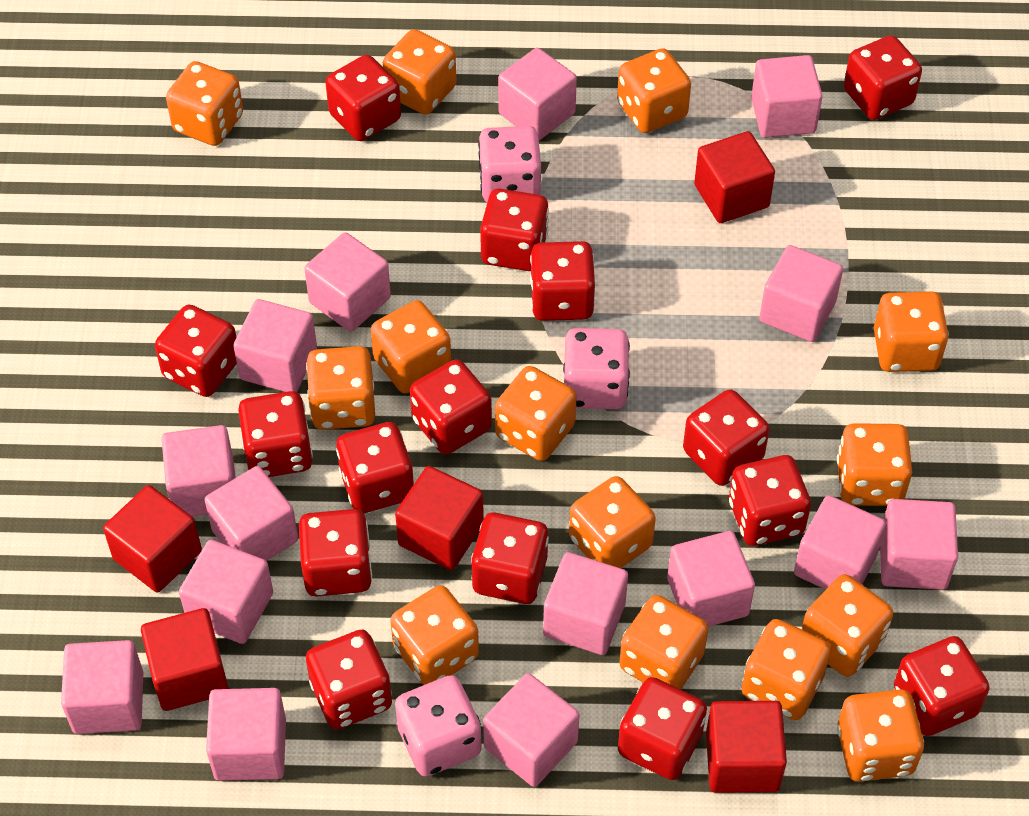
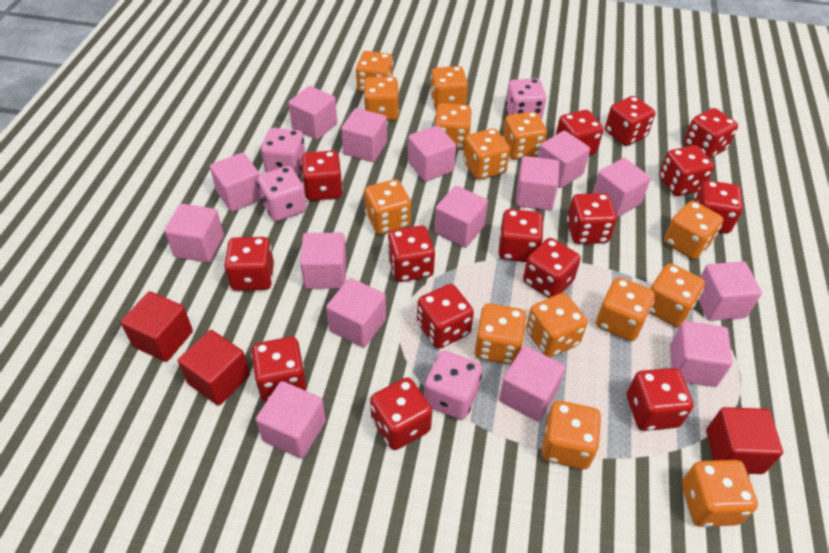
pink dice: [395,675,482,777] [478,126,541,202] [563,328,630,409] = 3 -> [257,166,307,221] [261,128,305,176] [424,351,482,420] [506,78,546,120] = 4
red cube: [103,485,202,593] [141,608,229,711] [395,466,484,570] [694,131,775,223] [706,701,787,793] = 5 -> [121,291,193,362] [178,330,250,406] [706,407,783,474] = 3

